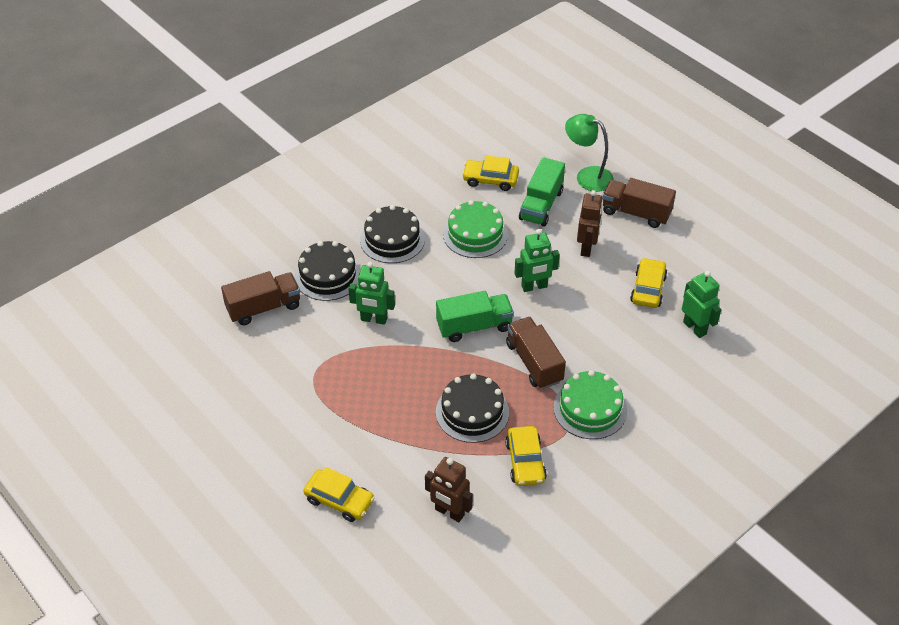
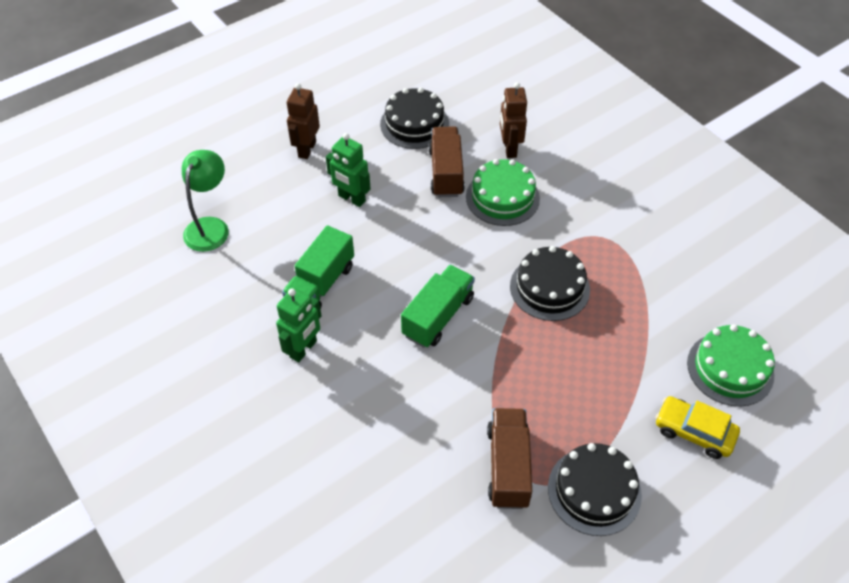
brown truck: [221,271,300,325] [506,317,566,389] [602,178,676,228] = 3 -> [429,126,465,197] [487,408,532,509] = 2
green robot: [348,262,395,325] [514,229,560,292] [682,271,721,338] = 3 -> [276,288,321,362] [326,133,370,207] = 2
yellow car: [303,467,375,522] [462,155,519,191] [505,426,547,486] [630,258,668,308] = 4 -> [656,396,740,459] = 1

